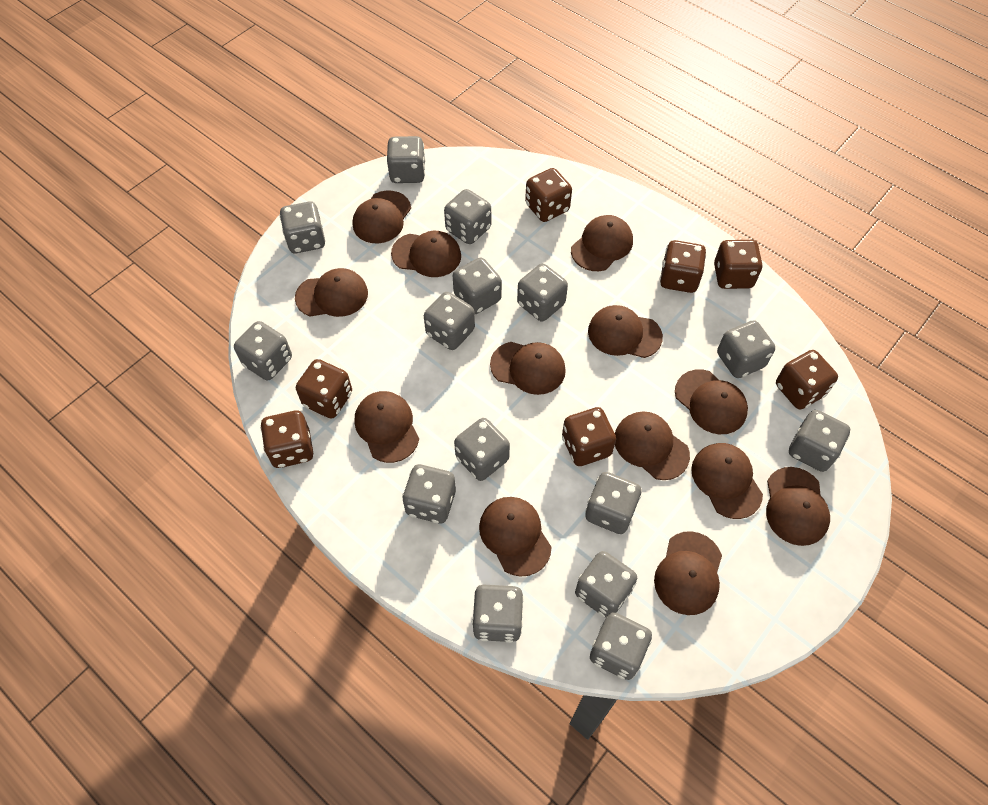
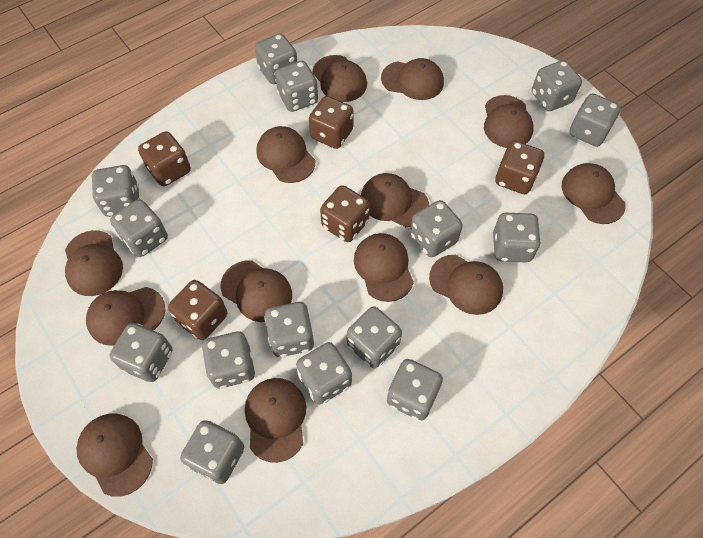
brown dice: [260,411,313,468] [296,359,352,419] [525,168,572,222] [562,407,616,466] [660,240,706,293] [714,240,763,289] [776,350,838,410] = 7 -> [138,131,191,186] [168,280,227,340] [309,96,354,149] [320,185,370,242] [495,141,545,194] = 5

